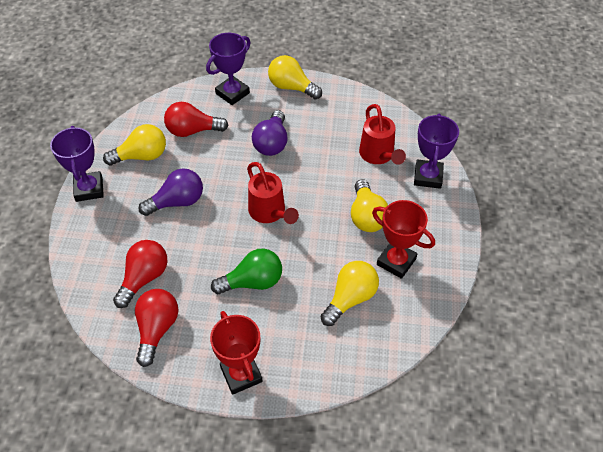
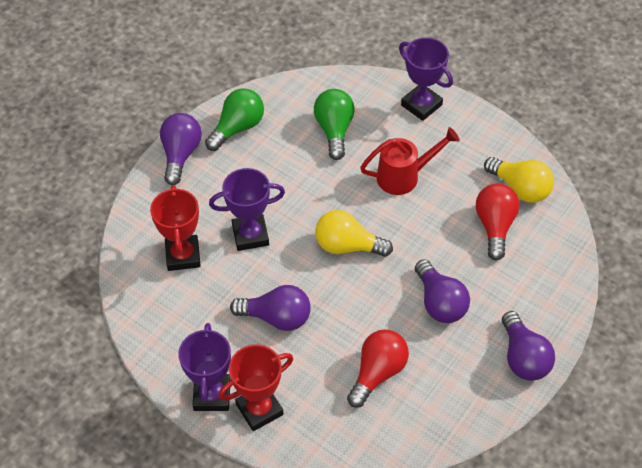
green light bulb: [211,249,282,294] = 1 -> [205,88,264,151] [314,89,355,160] = 2
purple light bulb: [138,168,203,216] [252,110,288,156] = 2 -> [160,113,202,185] [230,285,311,331] [415,259,470,323] [502,311,555,381] = 4
red light bulb: [113,240,167,308] [135,289,179,367] [164,102,229,137] = 3 -> [347,329,409,408] [476,184,519,261] = 2
red watering can: [247,162,299,224] [359,104,406,165] = 2 -> [360,127,460,195] = 1
yellow light bulb: [103,124,166,166] [268,55,322,100] [320,261,379,326] [351,179,388,232] = 4 -> [315,210,393,257] [484,157,554,203] = 2

